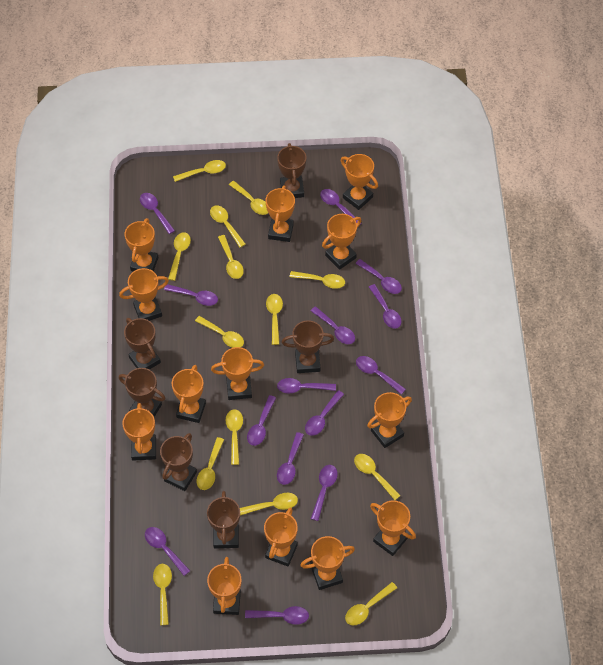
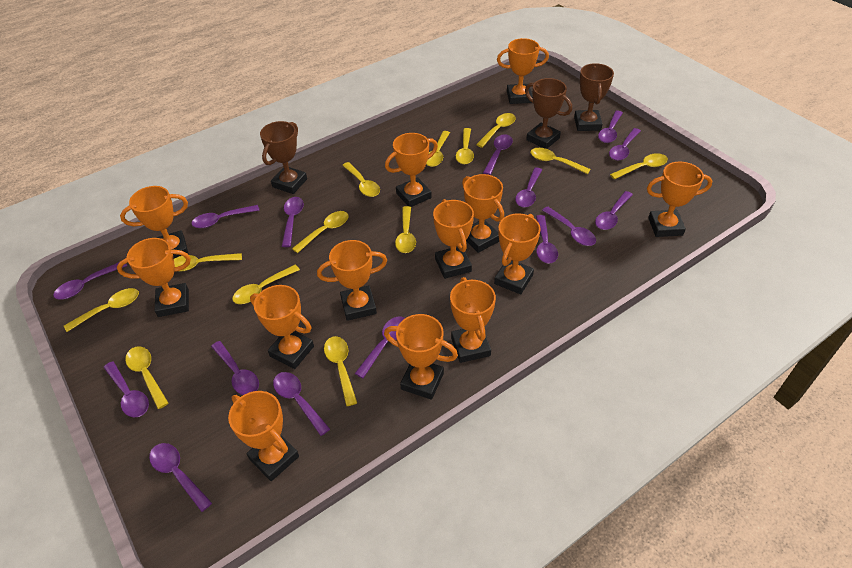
brown trophy: [119,368,166,417] [124,318,161,370] [160,433,197,491] [207,491,240,549] [277,143,306,198] [282,320,334,373] = 6 -> [260,121,307,194] [525,78,572,149] [574,63,614,131] = 3
purple spoon: [140,193,175,234] [145,527,190,576] [164,284,218,306] [245,606,309,625] [247,395,276,446] [277,378,336,394] [277,432,304,485] [305,390,344,436] [311,306,355,344] [311,465,338,521] [320,189,362,226] [355,259,402,294] [356,356,406,395] [369,284,402,329] = 14 -> [53,262,127,300] [103,361,149,417] [149,443,212,512] [191,205,260,228] [211,341,259,395] [273,372,330,436] [282,197,304,247] [355,316,405,378] [483,134,513,175] [515,167,542,207] [536,215,558,264] [542,207,596,246] [595,191,633,230] [598,111,623,143] [609,128,641,161] = 15
yellow spoon: [153,564,172,625] [168,232,191,281] [173,160,226,182] [195,316,244,348] [197,437,224,490] [210,205,246,248] [218,235,244,279] [225,409,243,465] [229,181,268,215] [240,493,298,516] [266,294,283,345] [290,271,345,289] [345,582,397,625] [354,454,401,500] = 14 -> [64,288,139,332] [125,346,168,409] [174,253,242,271] [232,265,300,304] [292,211,349,253] [324,336,357,406] [342,162,380,197] [395,206,416,253] [426,131,450,167] [456,128,474,164] [476,113,516,148] [530,148,591,174] [610,153,668,179] = 13

